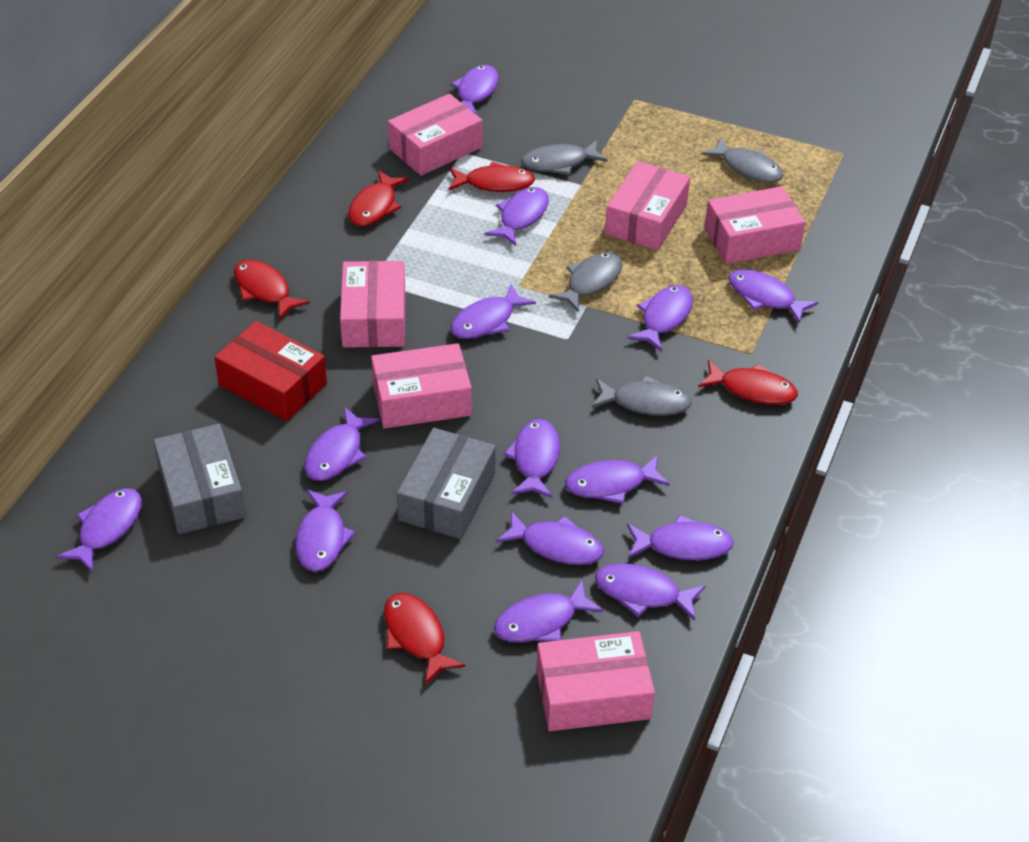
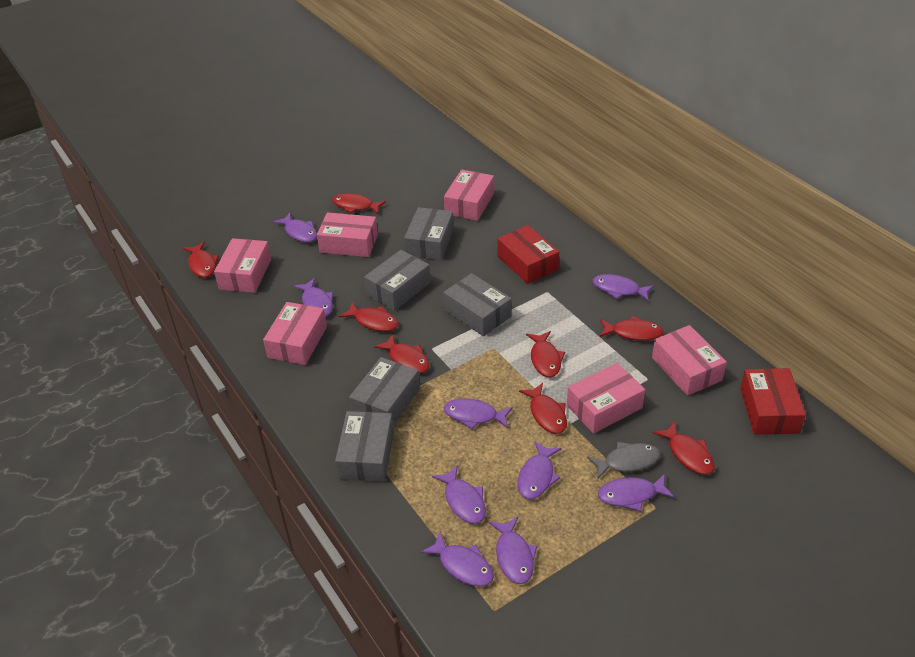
grey box: [153,424,246,534] [397,428,496,539] = 2 -> [335,411,394,482] [349,357,420,425] [364,250,431,311] [404,207,454,260] [443,273,512,337] = 5
grey fish: [521,140,608,175] [549,252,623,313] [592,376,692,416] [701,138,783,183] = 4 -> [587,442,660,479] = 1
purple fish: [56,488,142,572] [295,490,356,572] [305,407,379,481] [451,65,499,116] [451,285,536,339] [485,187,549,246] [494,579,604,642] [496,511,604,565] [503,419,560,498] [565,455,670,504] [595,563,705,620] [627,285,693,351] [627,515,734,560] [728,269,819,324] = 14 -> [273,213,317,242] [293,278,333,317] [420,532,494,587] [432,465,486,524] [444,398,513,429] [489,517,537,584] [518,441,562,499] [593,274,654,301] [598,474,674,511] = 9
red box: [214,321,327,421] = 1 -> [497,225,559,284] [740,368,806,435] = 2
red fish: [234,260,310,319] [348,170,409,226] [384,593,465,684] [448,161,535,192] [698,360,798,405] = 5 -> [183,242,219,278] [332,193,386,214] [339,302,398,332] [374,334,429,373] [519,383,567,434] [526,331,565,377] [599,316,664,341] [653,421,715,475] = 8

